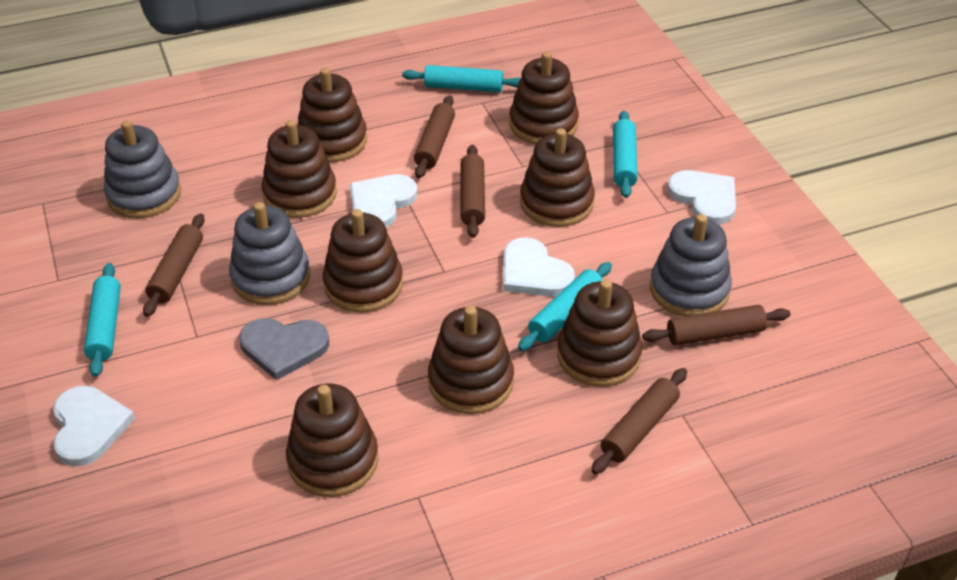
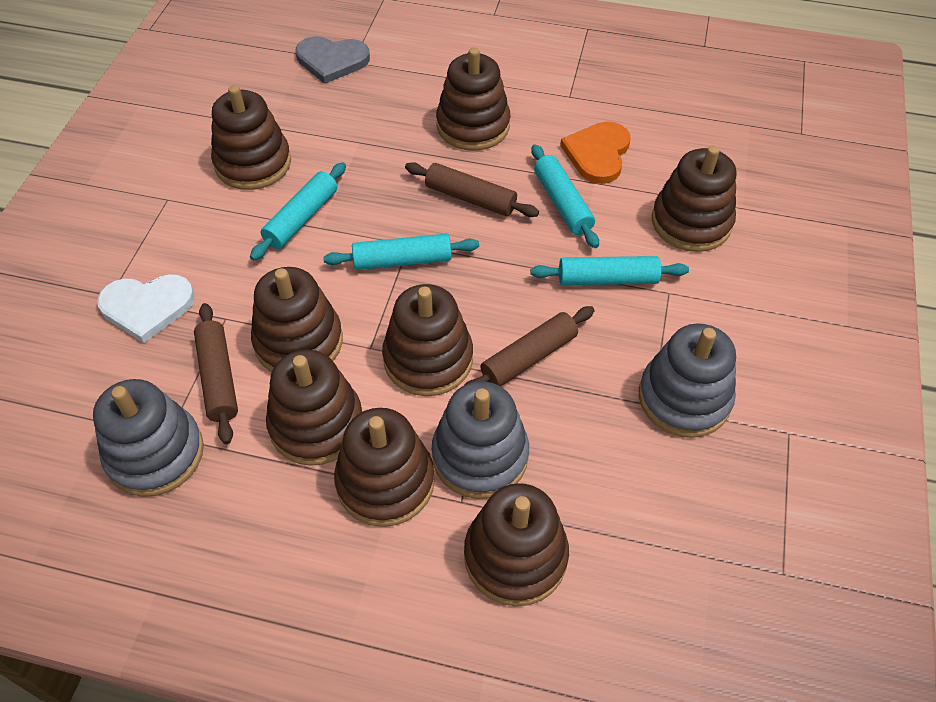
brown rolling pin: [143,213,205,317] [414,95,455,178] [460,145,485,238] [591,368,687,474] [642,305,791,346] = 5 -> [194,303,238,444] [405,162,539,217] [465,306,595,386] = 3
orange heart: none = 0 -> [560,121,630,184] = 1
white heart: [53,386,135,466] [350,174,417,228] [503,237,575,297] [667,170,736,225] = 4 -> [97,274,195,343] = 1

